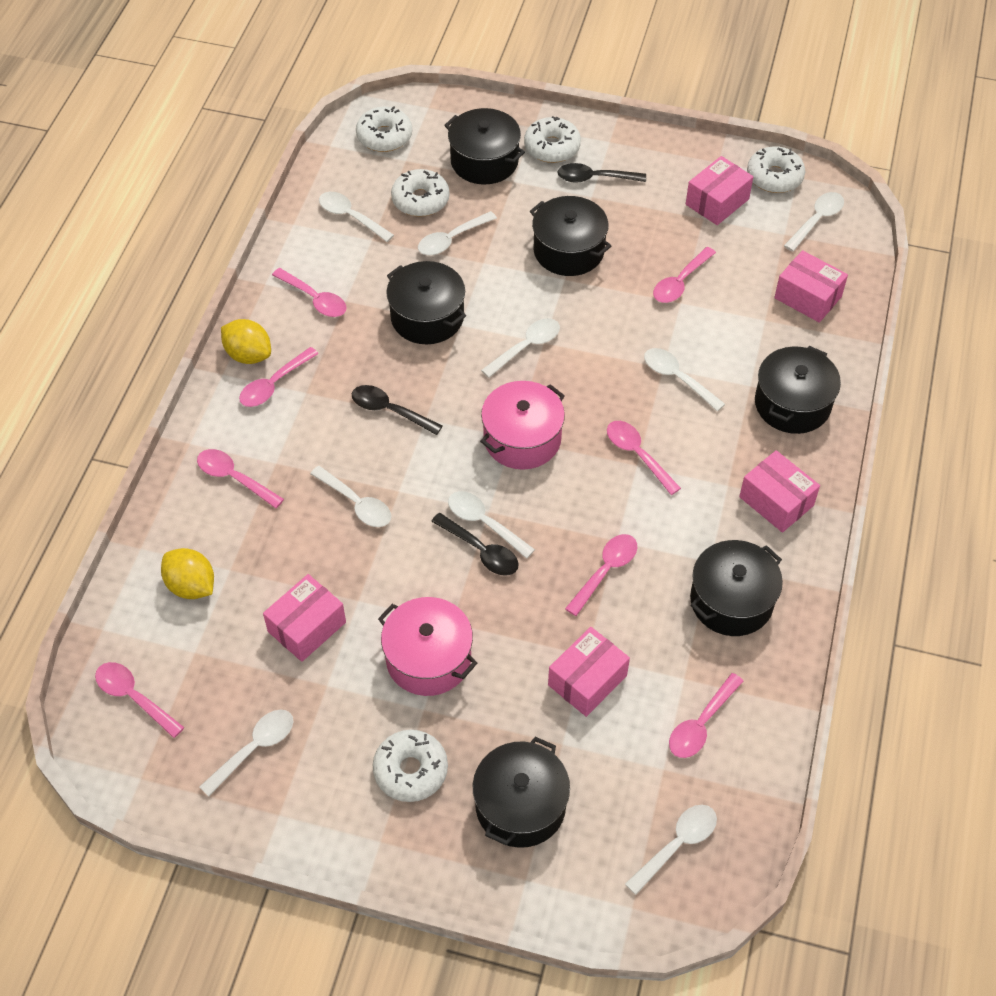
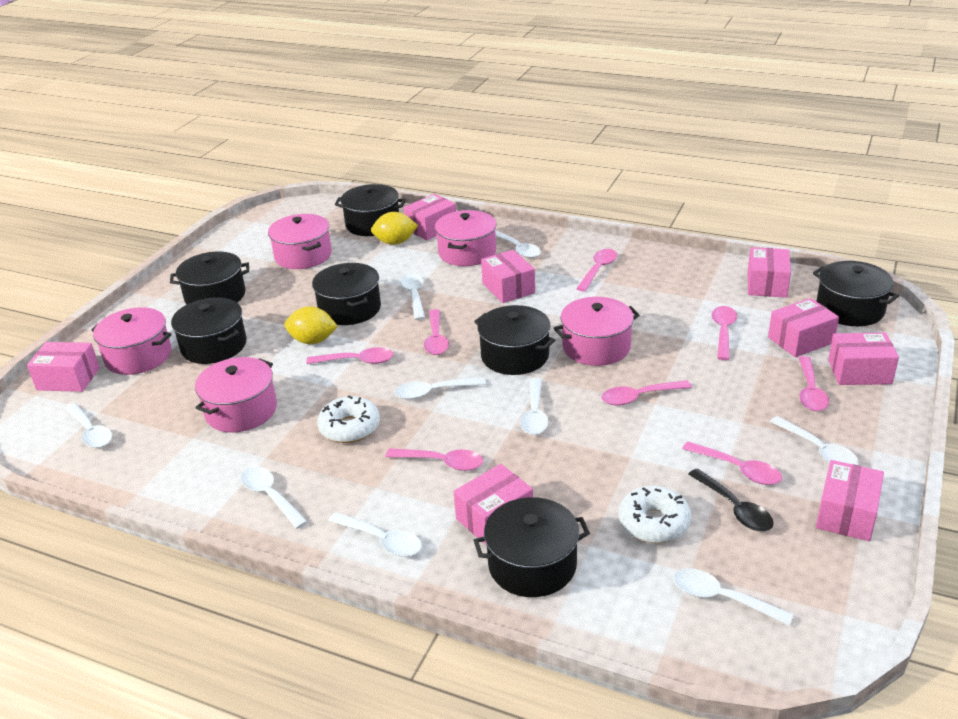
black pot: [386,261,466,344] [444,108,525,184] [473,737,570,848] [530,196,611,276] [690,540,783,636] [755,346,841,434] = 6 -> [170,252,249,305] [171,298,247,364] [312,263,381,325] [334,184,406,236] [474,305,555,375] [474,497,590,597] [813,261,899,326] = 7
black spoon: [352,385,442,435] [431,513,519,576] [557,163,646,183] = 3 -> [688,468,774,531] = 1
pink box: [263,574,346,662] [548,627,630,717] [686,156,753,225] [739,450,820,533] [774,250,848,323] = 5 -> [27,342,100,392] [404,194,456,240] [454,464,533,546] [481,250,535,303] [748,247,791,298] [768,298,839,357] [816,460,884,541] [828,332,899,385] = 8
pink pot: [378,597,477,696] [480,381,565,470] = 2 -> [91,307,172,375] [195,357,277,432] [268,214,332,269] [435,210,497,266] [554,297,640,366] = 5
white donut: [356,106,412,152] [373,730,448,802] [391,169,450,217] [524,116,581,163] [747,146,805,193] = 5 -> [317,395,380,443] [619,486,691,543] = 2

